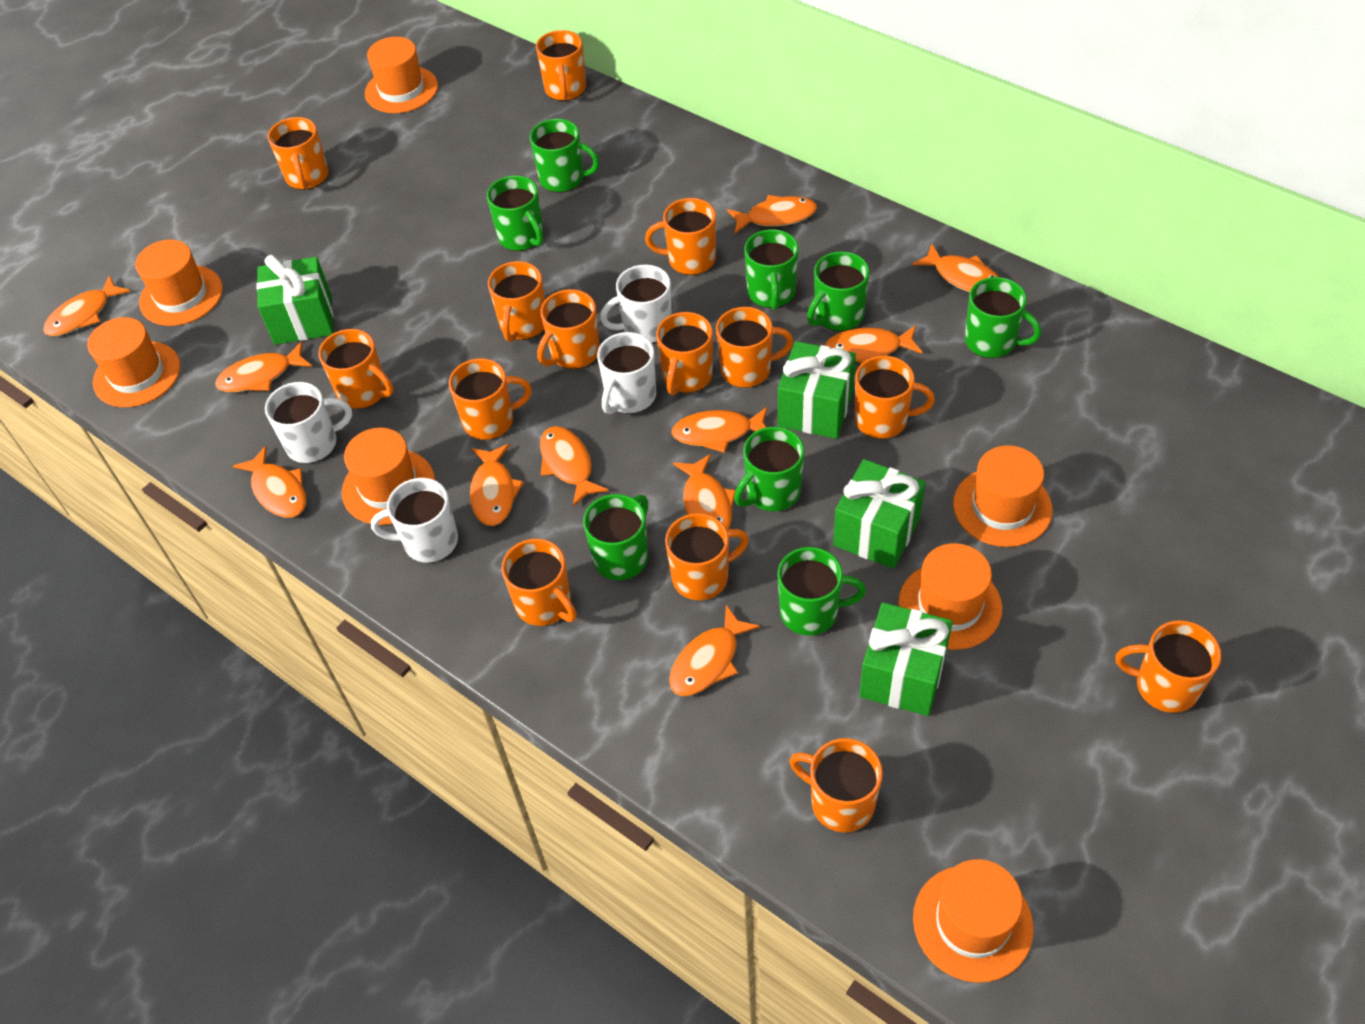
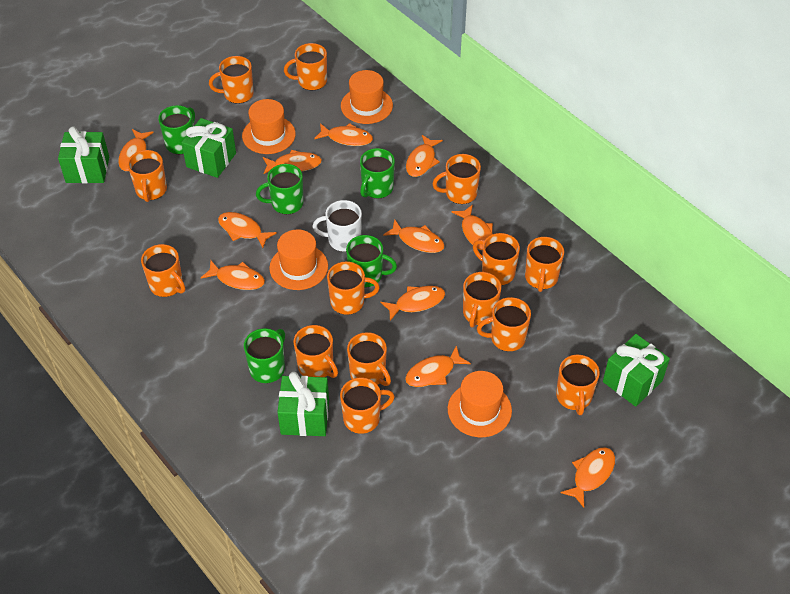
green mug: [487,175,544,251] [530,119,600,193] [583,494,648,580] [734,427,804,512] [744,229,799,310] [777,547,866,636] [807,251,870,331] [965,277,1041,358] = 8 -> [158,105,195,154] [244,328,285,383] [256,164,304,214] [346,235,397,287] [360,148,395,199] = 5
orange hat: [87,317,180,407] [135,240,223,326] [342,428,435,525] [365,37,438,113] [898,543,1002,650] [913,859,1034,983] [953,445,1053,547] = 7 -> [242,99,296,154] [269,229,328,290] [341,70,393,124] [448,371,512,437] = 4
white mug: [265,382,352,463] [371,478,458,563] [597,332,656,414] [600,264,672,343] = 4 -> [313,200,362,252] = 1

